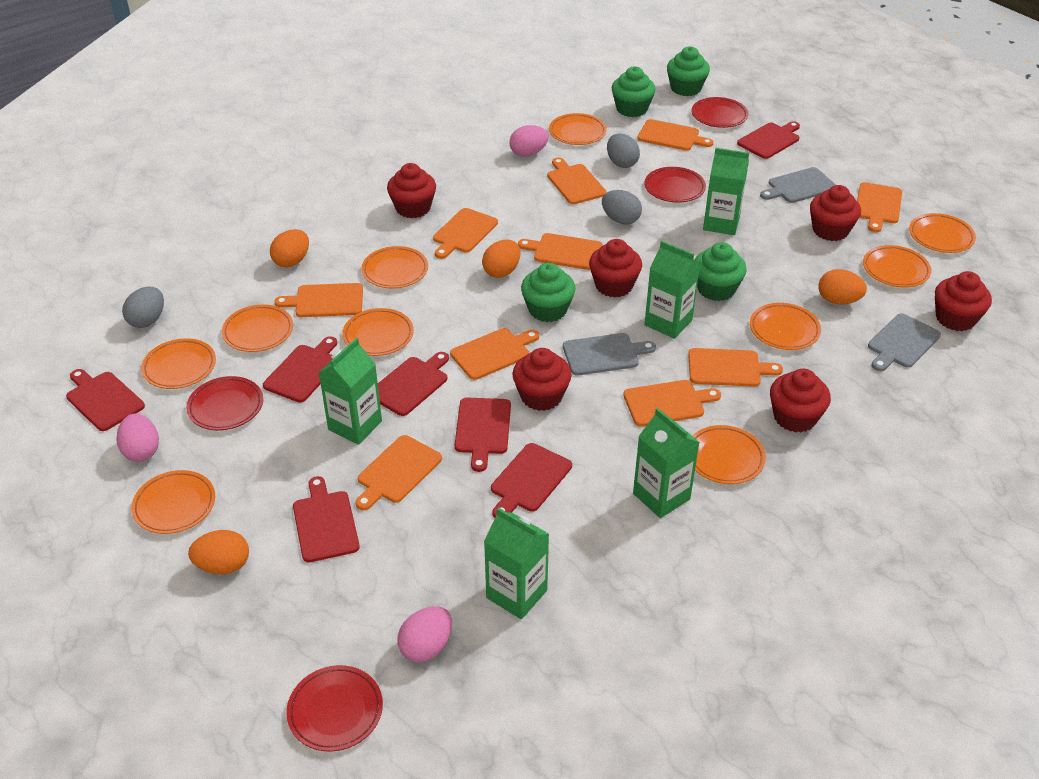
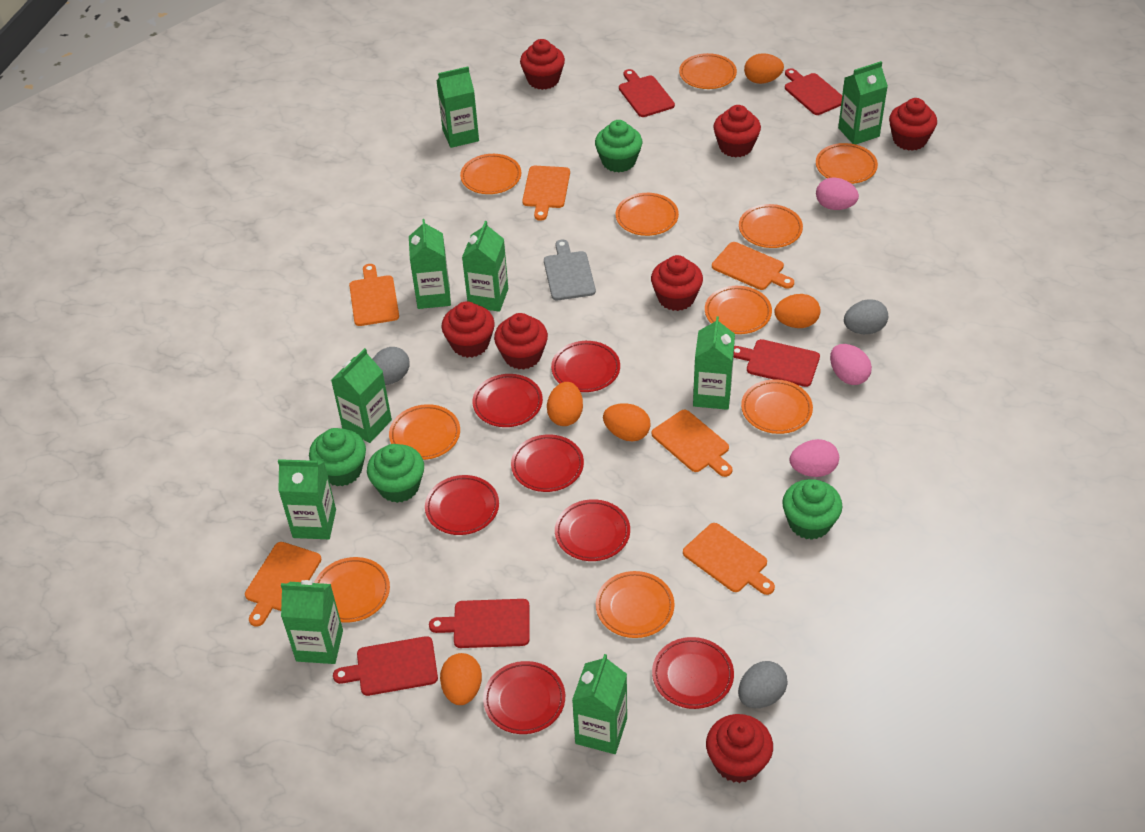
green carton: [319,338,382,445] [484,507,549,619] [633,408,700,518] [645,241,700,339] [703,148,749,235] = 5 -> [278,459,336,539] [281,580,343,664] [331,348,392,443] [409,219,451,309] [436,66,479,148] [462,221,508,312] [572,654,627,754] [693,316,735,410] [838,61,888,144] = 9
grey cutting board: [563,333,656,376] [760,167,836,203] [868,313,941,371] = 3 -> [544,240,596,300] = 1
orange cutting board: [274,283,363,317] [355,435,442,510] [433,208,498,259] [450,328,539,380] [518,233,602,270] [547,158,607,204] [623,380,721,427] [637,119,714,151] [688,348,783,387] [857,182,902,232] = 10 -> [245,542,321,627] [349,264,399,326] [522,166,570,221] [652,410,733,477] [683,523,775,595] [712,242,794,290] = 6
orange egg: [188,530,249,574] [270,229,309,267] [482,240,521,278] [818,269,867,305] = 4 -> [440,653,482,705] [547,382,583,426] [603,403,651,442] [744,53,784,84] [774,294,820,328] = 5
red cupcake: [387,163,436,218] [512,348,571,411] [589,239,642,297] [770,369,831,433] [810,185,861,241] [935,271,992,331] = 6 -> [441,301,495,358] [494,313,548,370] [520,39,565,90] [651,255,703,311] [706,714,773,783] [713,105,761,157] [889,98,937,151] = 7
red cutting board: [66,369,145,431] [263,336,337,402] [293,476,360,562] [378,352,449,416] [455,397,511,472] [491,443,572,518] [737,121,800,159] = 7 -> [333,636,438,696] [429,599,530,648] [619,69,675,117] [734,339,820,387] [785,68,842,115] = 5
red plate: [186,376,263,430] [287,665,383,752] [644,167,706,202] [691,97,748,128] = 4 -> [425,475,499,535] [473,374,543,427] [483,661,565,734] [511,434,584,492] [551,341,620,392] [555,499,630,561] [652,637,734,709] = 7

